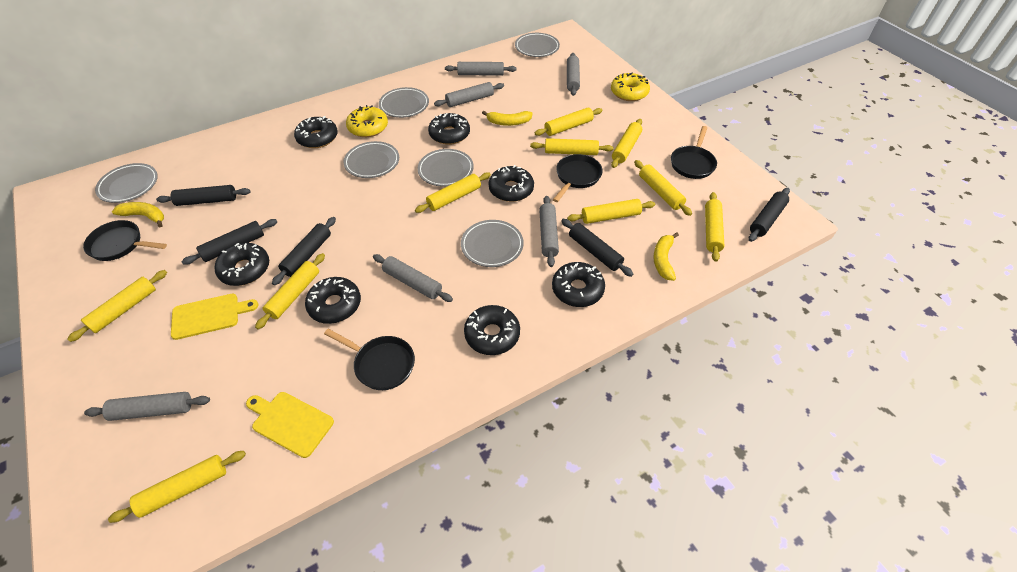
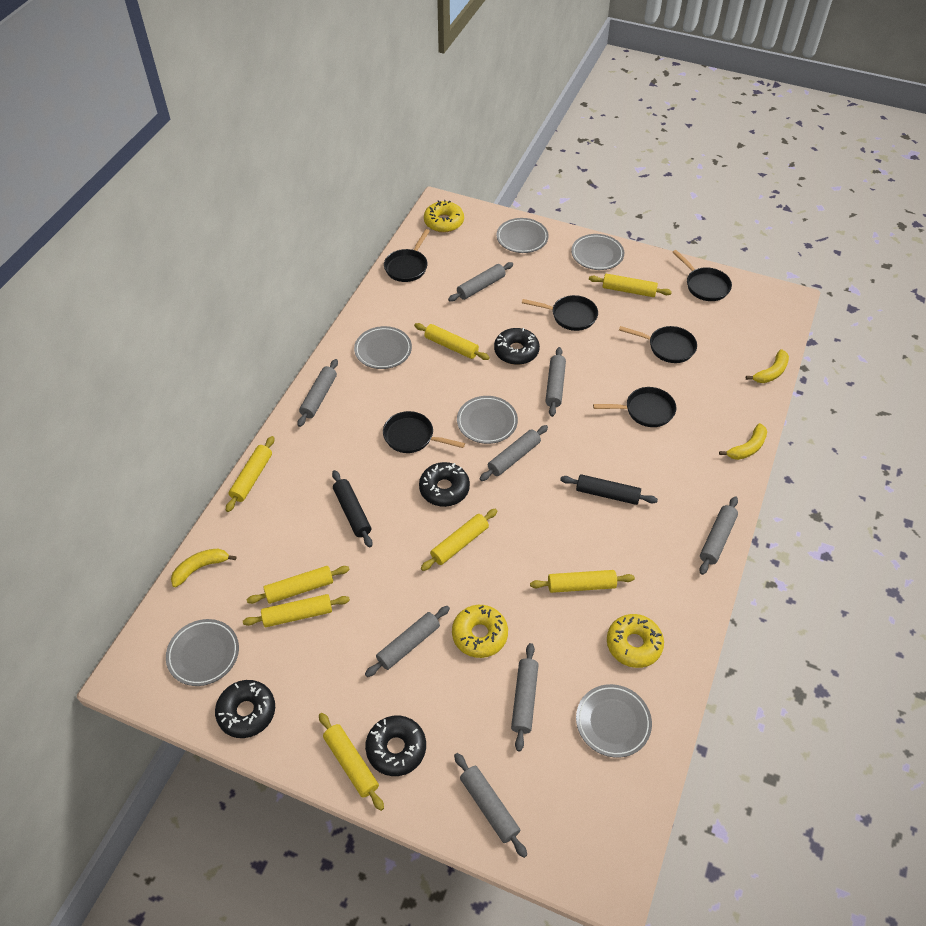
black donut: [215,243,269,286] [294,116,338,148] [305,277,361,324] [428,113,470,145] [464,305,520,355] [488,165,534,202] [552,262,605,307] = 7 -> [215,680,275,738] [365,716,426,776] [419,462,470,507] [494,328,540,365] = 4
black pan: [83,220,167,261] [324,329,415,390] [553,154,603,202] [671,126,717,179] = 4 -> [383,411,465,453] [384,229,430,282] [522,295,598,331] [593,387,676,427] [619,326,697,363] [672,250,732,301] = 6
black rolling pin: [156,185,251,206] [181,219,277,265] [272,217,336,285] [561,219,633,277] [749,188,790,242] = 5 -> [332,470,373,547] [560,474,658,505] = 2
grey rolling pin: [84,392,210,421] [373,254,453,302] [434,82,504,107] [445,62,517,76] [539,196,559,267] [567,53,580,96] = 6 -> [297,359,338,427] [365,606,450,677] [448,262,513,302] [454,753,527,858] [480,425,548,481] [511,643,538,751] [545,347,566,417] [699,496,738,575] = 8
yellow cutting board: [171,294,258,340] [246,392,334,458] = 2 -> none = 0
yellow donut: [346,105,388,137] [611,73,650,101] = 2 -> [424,200,464,233] [452,605,508,658] [607,614,664,668] = 3
yellow rolling pin: [68,270,167,342] [108,451,246,523] [255,253,325,329] [415,172,491,213] [530,138,613,155] [535,108,603,136] [567,199,655,224] [611,119,642,168] [634,160,692,216] [705,192,724,262] = 10 -> [226,436,274,512] [243,594,350,627] [246,566,350,604] [319,713,384,811] [414,323,490,360] [421,509,497,571] [530,570,635,593] [589,274,672,297] = 8

